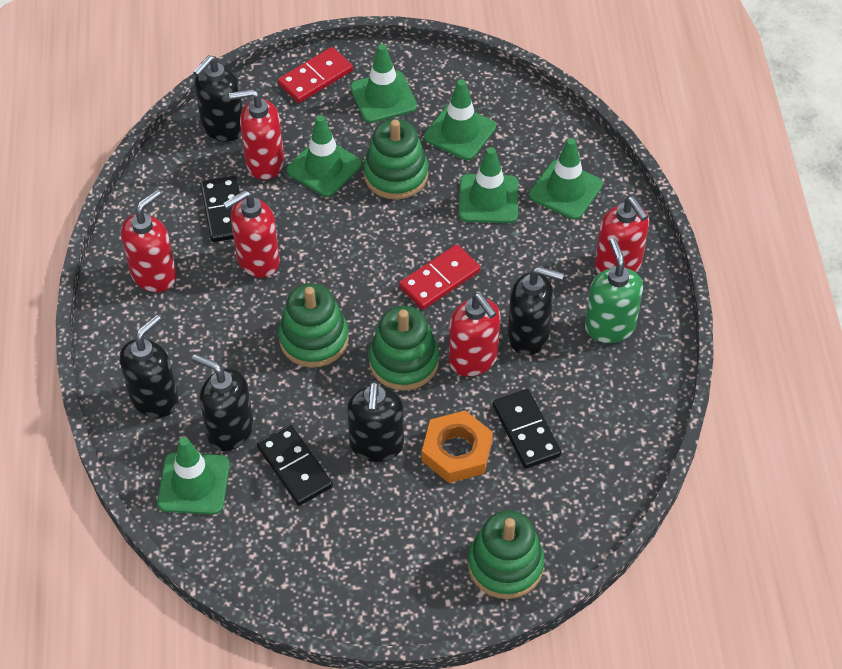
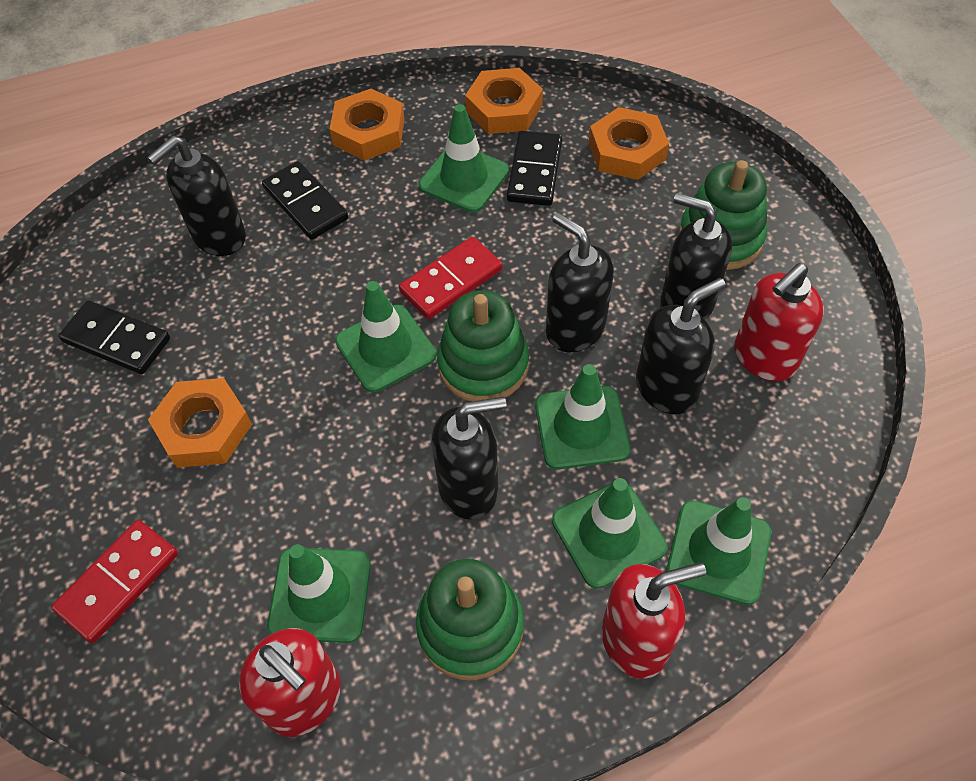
green soap dispenser: [585,238,643,343] = 1 -> none = 0
green stacking toy: [278,283,349,368] [363,119,429,200] [369,306,439,391] [468,510,545,599] = 4 -> [416,559,524,680] [437,290,529,402] [679,160,767,270] = 3
orange nut: [422,410,493,483] = 1 -> [148,378,252,468] [330,89,405,160] [465,68,543,134] [589,107,669,180] = 4
red soap dispenser: [121,190,177,292] [223,190,280,278] [229,89,284,180] [449,293,501,376] [595,197,649,274] = 5 -> [239,628,341,737] [601,562,706,679] [735,263,824,381] = 3

